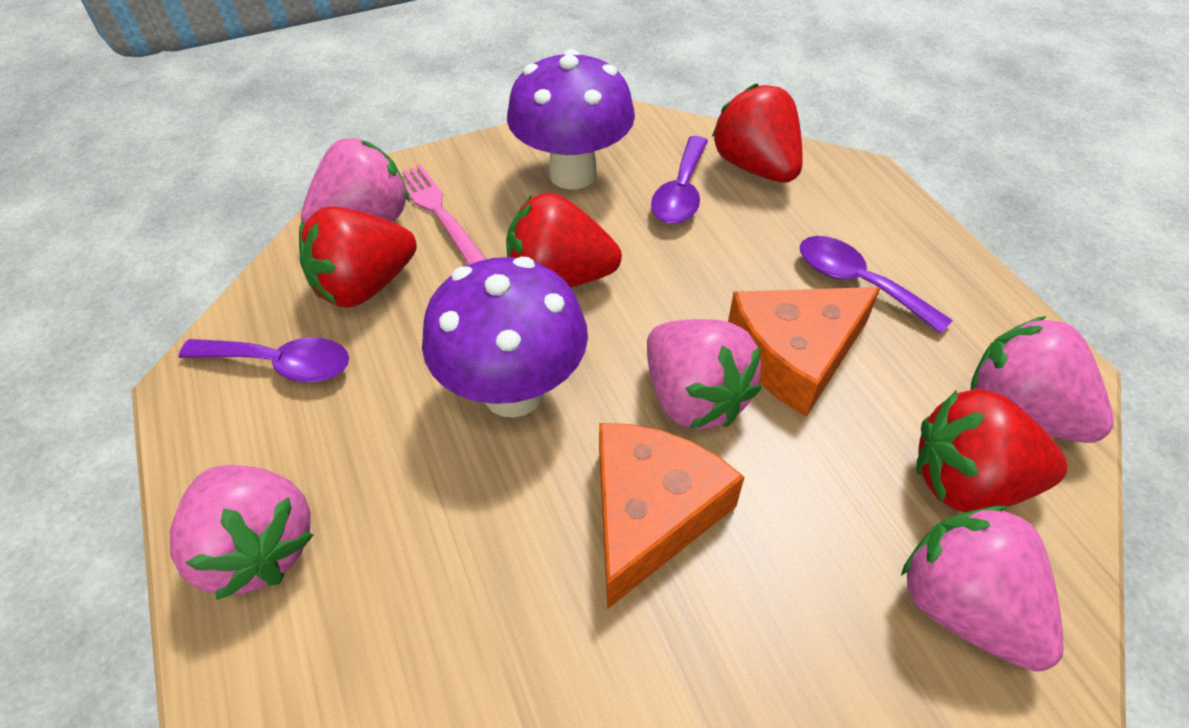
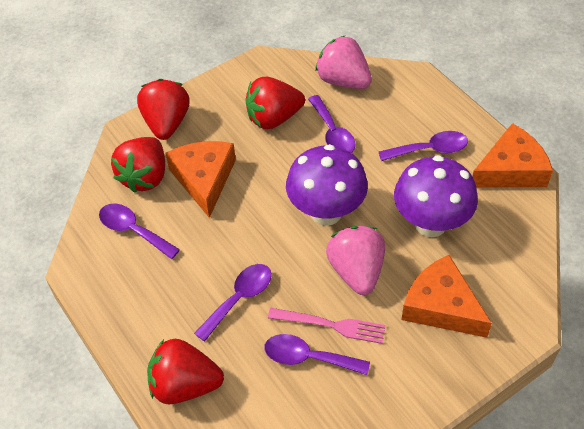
orange cheese: [599,423,744,609] [728,287,881,417] = 2 -> [165,141,236,218] [401,255,492,338] [473,123,553,188] = 3
pink strawberry: [170,465,313,600] [301,138,409,225] [647,319,761,429] [901,506,1064,672] [971,316,1113,443] = 5 -> [315,36,372,89] [326,226,385,295] = 2
purple spoon: [179,337,349,382] [651,136,708,224] [800,236,953,334] = 3 -> [99,204,180,259] [194,264,272,342] [264,334,370,375] [308,95,356,153] [379,131,468,161] = 5

